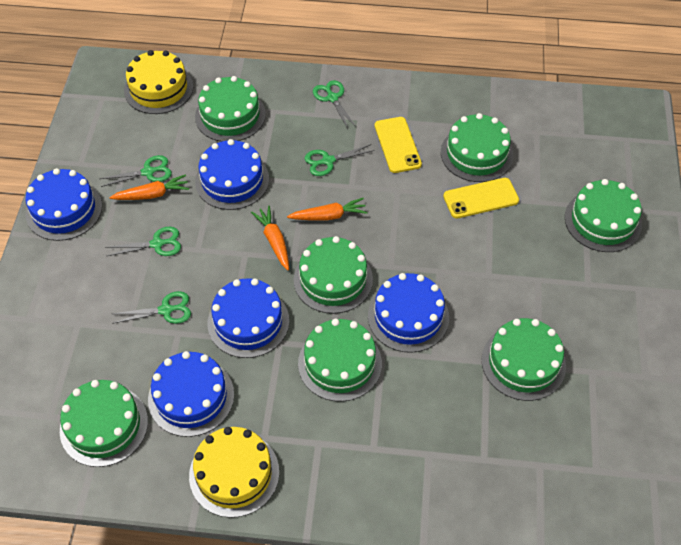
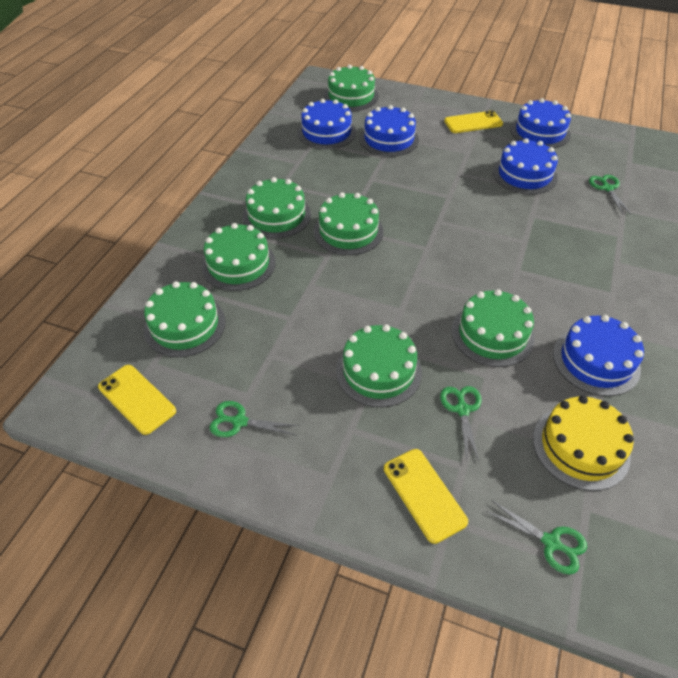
green scissors: [100,155,172,187] [105,227,181,256] [112,291,191,324] [305,144,375,176] [313,80,356,129] = 5 -> [209,401,300,437] [440,386,481,461] [486,500,587,575] [589,175,631,214] = 4
orange carrot: [110,175,189,200] [251,206,289,270] [287,198,367,220] = 3 -> none = 0
yellow cake: [124,50,193,114] [189,427,279,518] = 2 -> [533,395,634,491] = 1
yellow phone: [375,117,422,173] [443,178,519,219] = 2 -> [98,365,176,435] [384,449,468,544] [444,110,503,133] = 3

